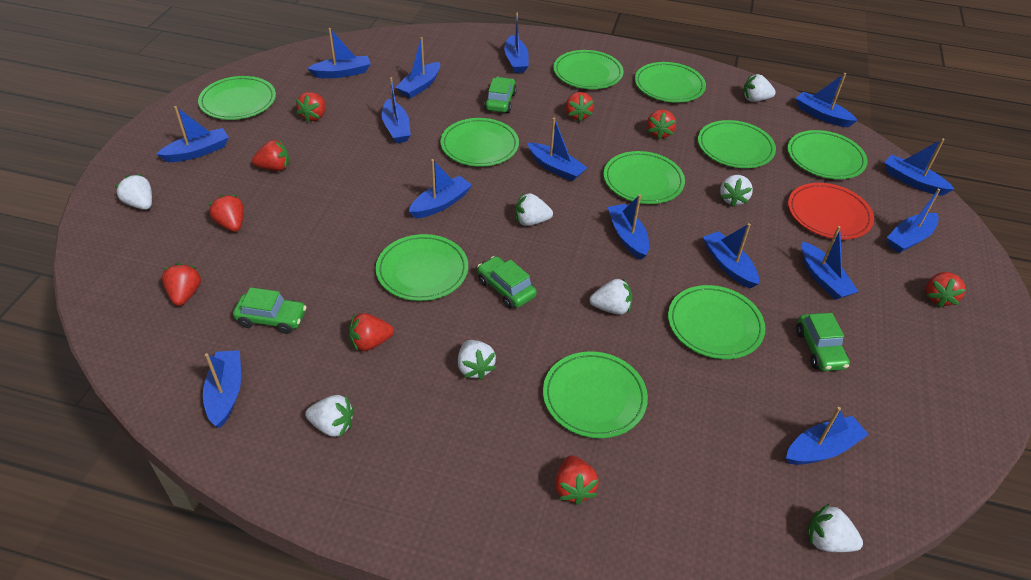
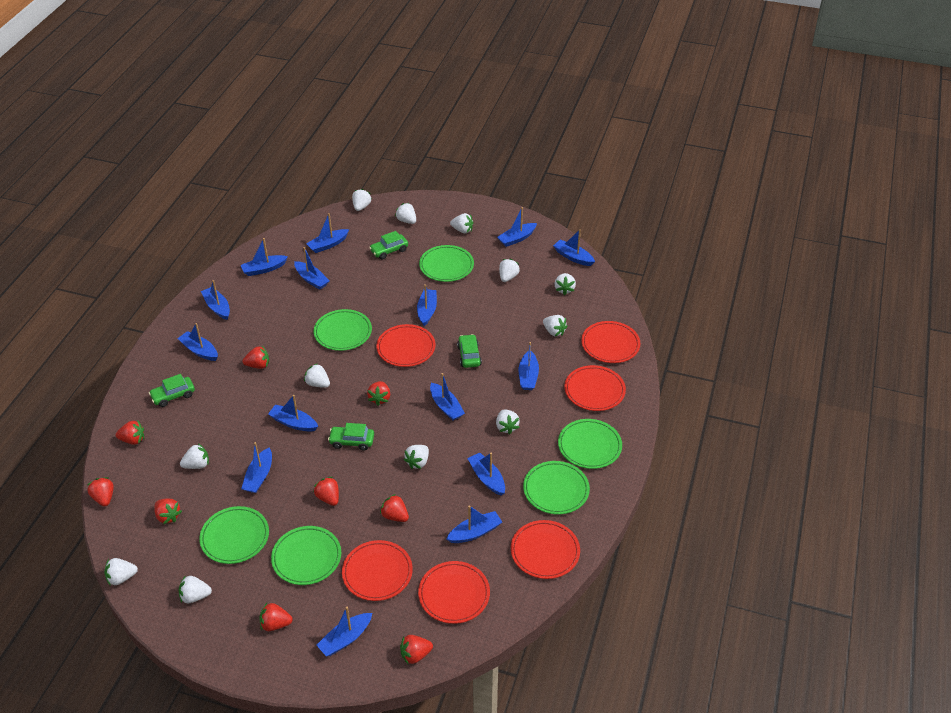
green plate: [198,76,276,120] [376,234,468,301] [440,118,519,167] [543,351,648,438] [553,50,624,89] [603,151,685,204] [635,62,706,102] [668,285,766,359] [698,120,776,168] [787,130,867,179] = 10 -> [199,506,269,564] [271,526,341,585] [314,309,372,351] [419,245,474,282] [523,461,590,514] [558,419,622,469] = 6
red plate: [788,183,874,240] = 1 -> [342,540,413,601] [376,324,436,367] [418,561,490,624] [511,520,580,579] [564,365,626,411] [581,321,641,363] = 6
white strawberry: [115,174,152,210] [305,395,354,437] [458,340,496,380] [515,193,553,226] [590,278,632,315] [720,175,753,207] [743,74,776,102] [807,504,863,552] = 8 -> [104,558,138,585] [179,576,212,603] [180,444,209,469] [304,363,330,388] [352,189,372,211] [395,203,416,224] [403,445,429,469] [450,213,473,233] [496,410,520,434] [499,259,520,282] [543,315,567,336] [555,273,576,295] = 12

